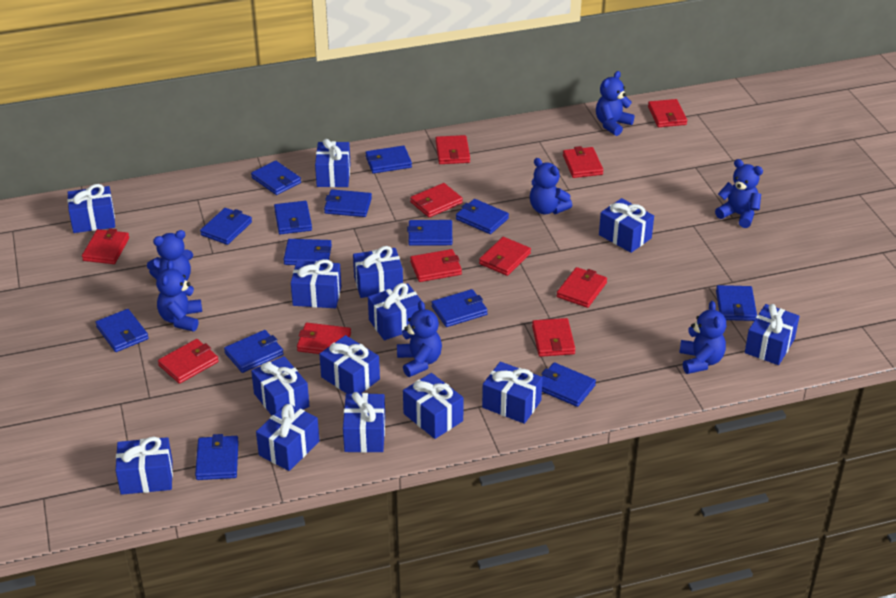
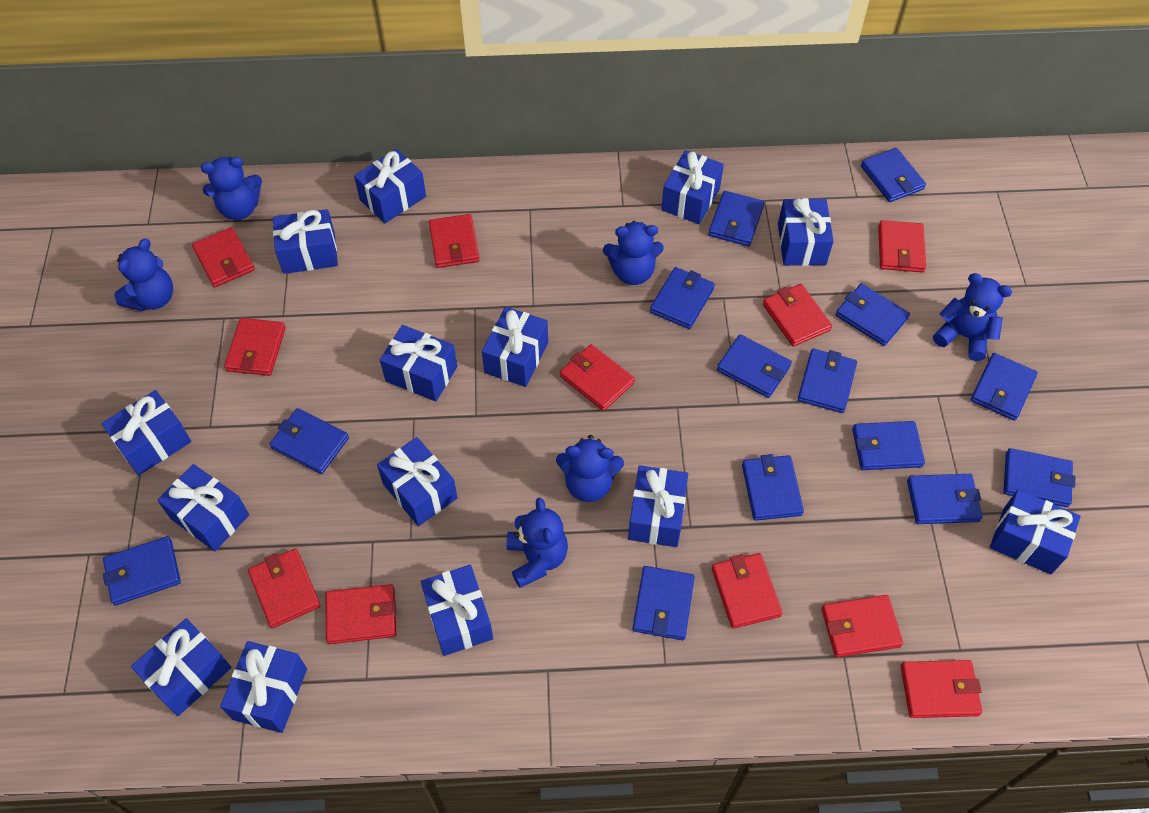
blue teddy bear: [147,230,193,281] [156,260,202,332] [397,301,442,377] [530,158,572,214] [596,71,635,136] [679,301,726,374] [715,159,763,228] = 7 -> [114,238,173,311] [201,157,262,220] [507,498,568,588] [556,435,624,502] [603,221,664,285] [933,273,1012,361] = 6

